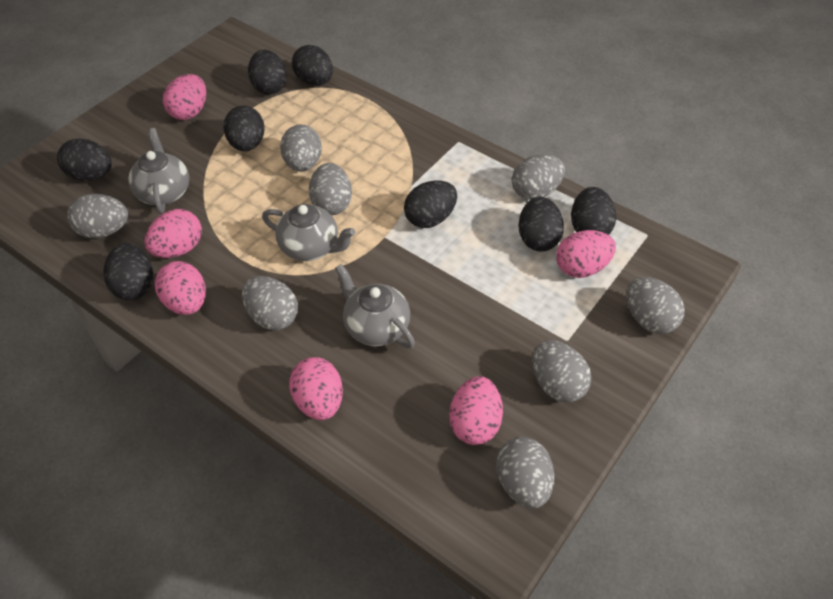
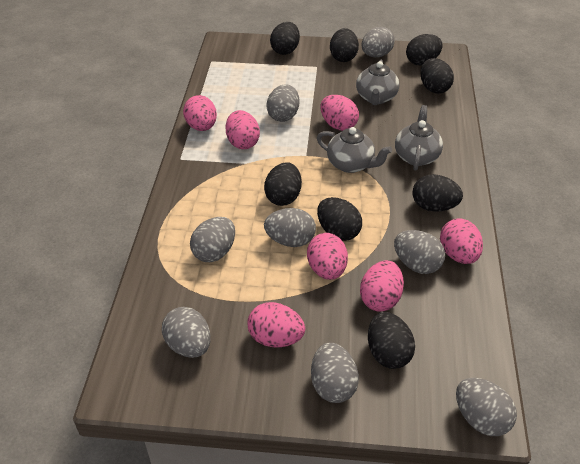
pink egg: [144,209,202,258] [155,261,206,315] [163,74,206,120] [289,357,343,420] [449,376,503,445] [556,230,616,278] = 6 -> [183,95,217,131] [225,110,260,149] [247,302,305,347] [307,233,348,280] [321,95,359,131] [360,260,404,312] [440,218,483,264] = 7

